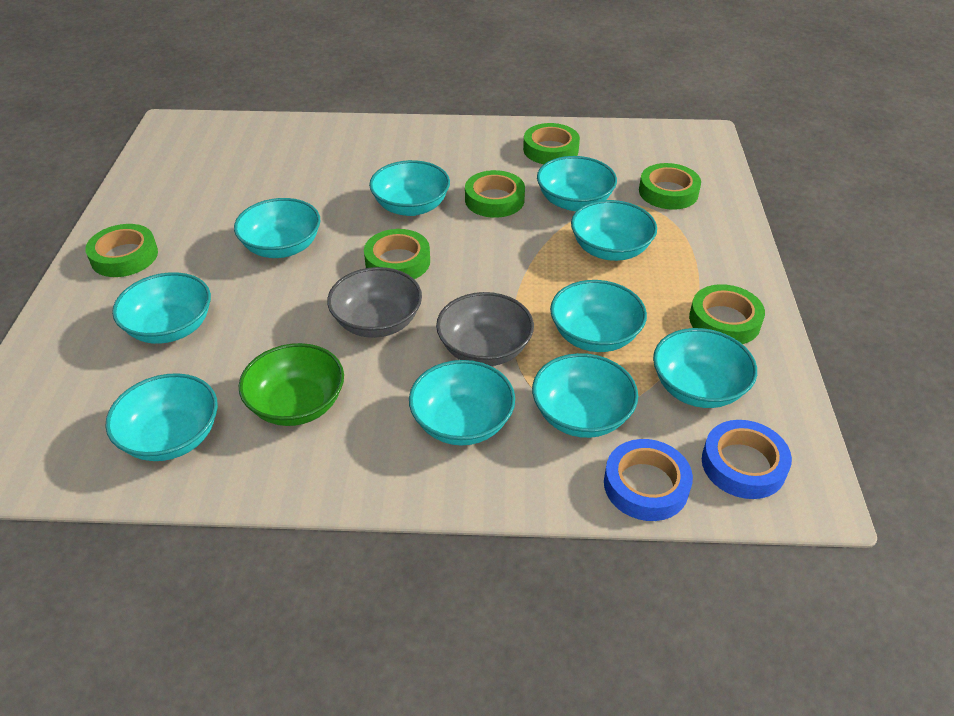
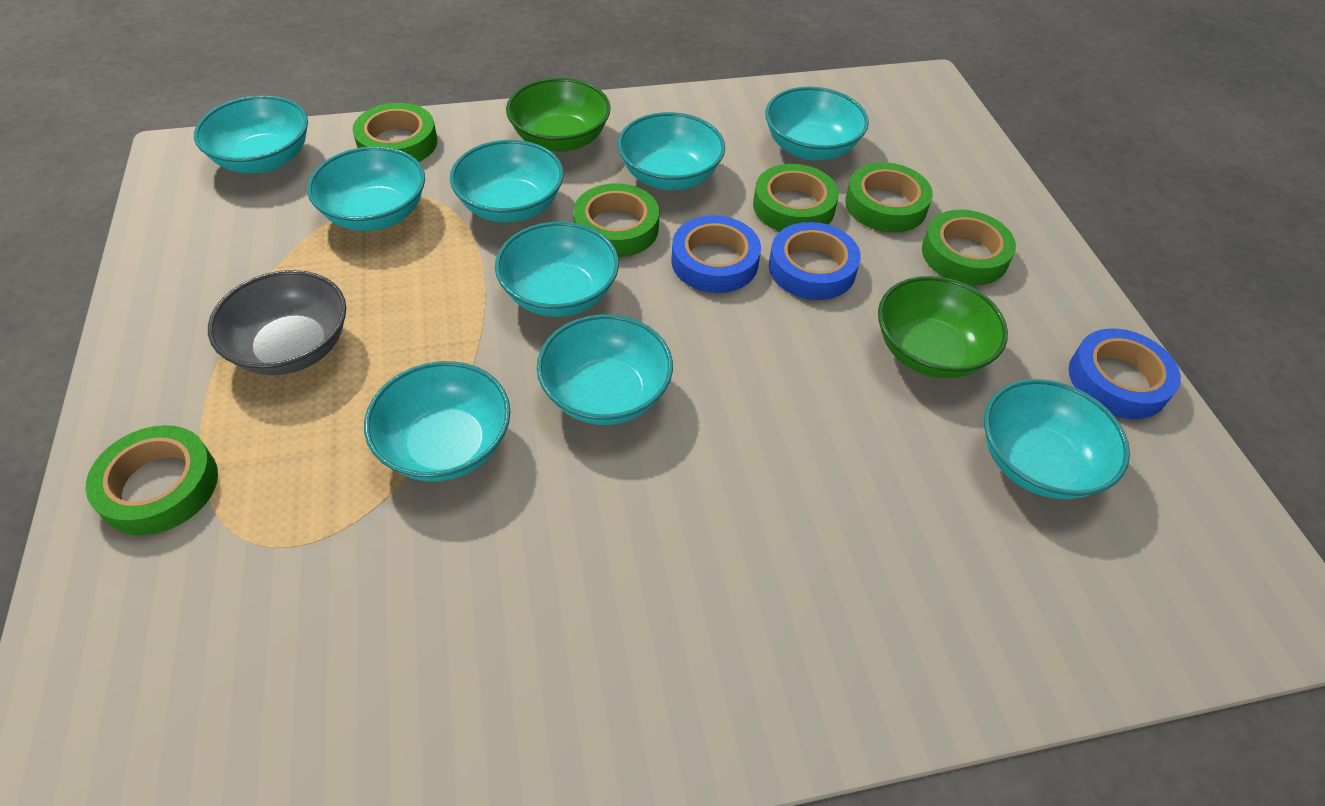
blue tape: [604,439,693,521] [702,420,792,499] = 2 -> [671,215,761,293] [769,222,861,300] [1069,328,1181,419] = 3
green bowl: [239,343,344,426] = 1 -> [506,78,611,152] [878,276,1008,378] = 2
grey bowl: [327,267,422,338] [436,292,534,366] = 2 -> [208,270,346,375] = 1
turquoise bowl: [105,373,218,461] [112,272,211,344] [234,198,320,258] [369,160,450,216] [409,360,515,446] [532,353,638,438] [537,156,617,211] [550,280,647,352] [571,200,657,261] [653,328,757,408] = 10 -> [194,95,308,173] [307,146,425,231] [364,361,511,481] [450,140,564,223] [495,222,619,317] [537,314,673,425] [618,112,725,190] [765,87,869,160] [984,379,1130,499] = 9

